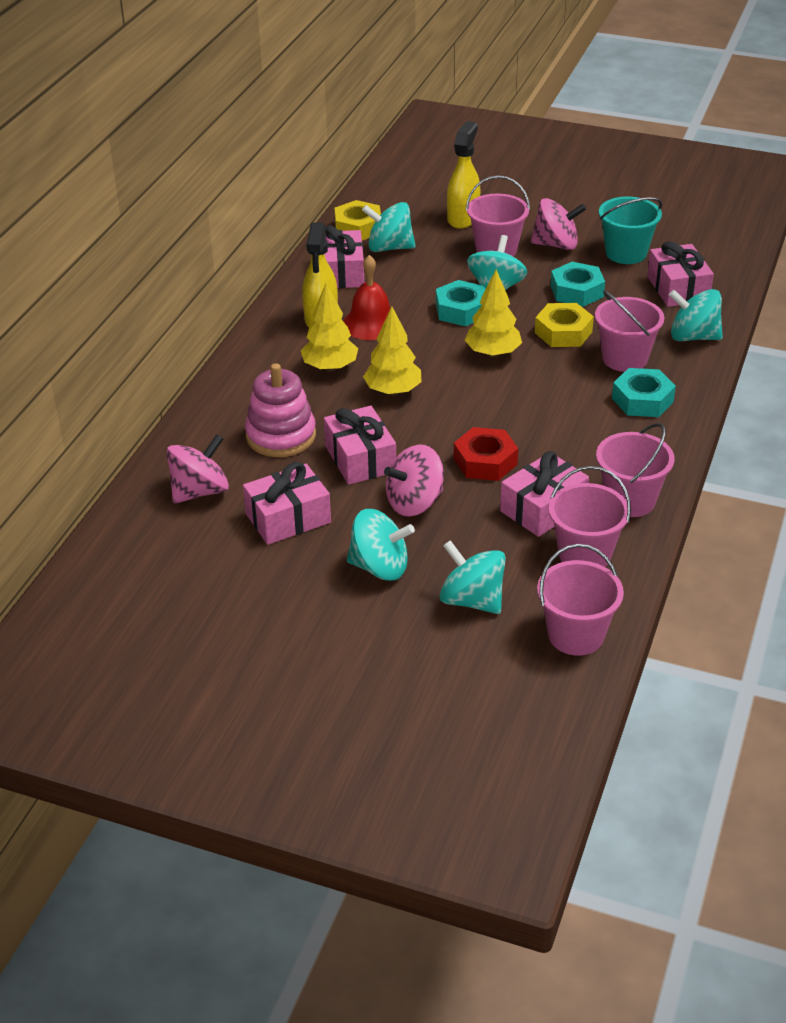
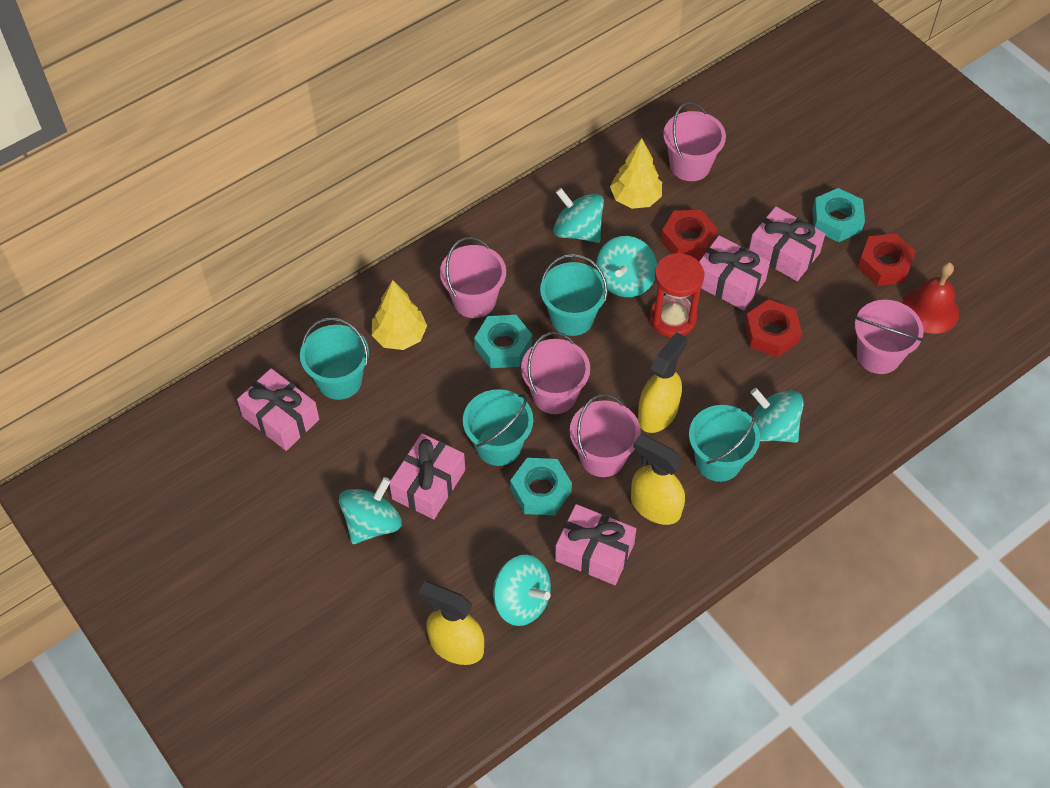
pink spinning top: [166,434,229,503] [384,445,444,517] [530,198,586,250] = 3 -> none = 0
pink stacking toy: [245,363,316,457] = 1 -> none = 0
red hourglass: none = 0 -> [649,253,704,337] = 1
red nut: [454,427,518,481] = 1 -> [661,210,718,259] [745,299,802,357] [858,233,916,286] = 3
turquoise bucket: [599,197,662,264] = 1 -> [300,317,369,400] [463,389,533,466] [540,254,608,336] [689,405,760,482] = 4
yellow nut: [335,200,381,241] [535,303,594,347] = 2 -> none = 0
yellow spray bottle: [302,222,338,328] [447,121,480,229] = 2 -> [418,581,484,665] [631,434,685,525] [638,332,688,433] = 3
yellow tree: [301,283,358,372] [363,306,421,396] [465,270,522,358] = 3 -> [372,280,427,350] [610,138,662,209] = 2

